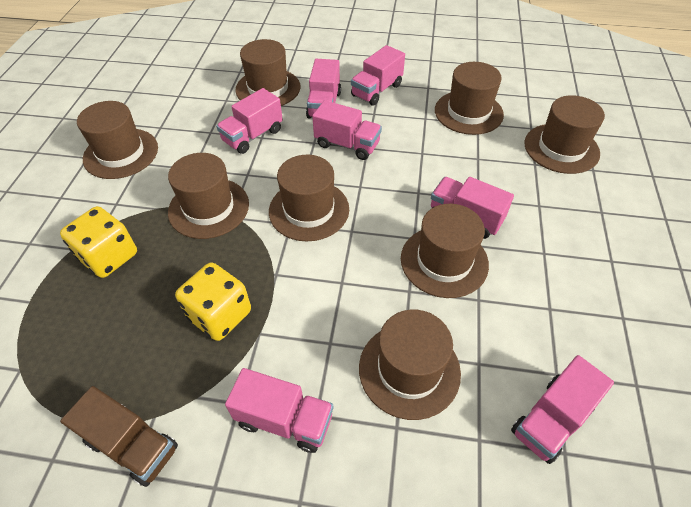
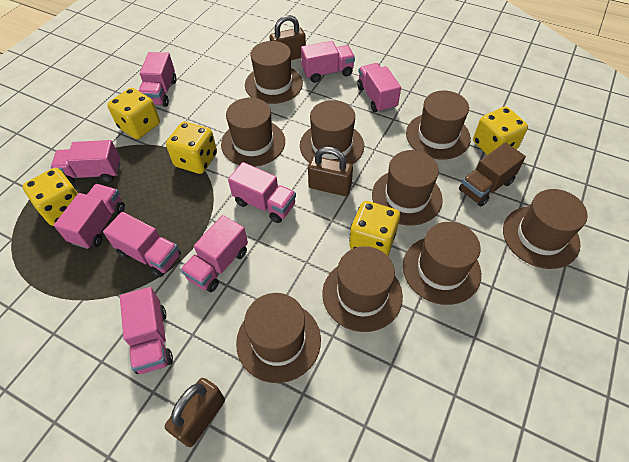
brown hat: [77,101,158,179] [168,153,249,239] [235,39,300,106] [269,155,349,242] [359,310,461,420] [401,204,489,298] [435,62,504,135] [524,95,605,174] = 8 -> [221,98,285,167] [236,293,321,383] [245,41,303,104] [300,100,364,165] [322,246,403,332] [372,150,443,225] [403,222,481,305] [406,91,471,160] [503,189,588,269] = 9
brown padlock: none = 0 -> [165,378,225,447] [270,15,306,60] [308,147,353,196] = 3
pink truck: [216,88,283,154] [225,368,334,453] [306,59,341,119] [312,100,382,160] [351,45,405,106] [431,177,514,239] [511,355,614,464] = 7 -> [51,140,121,184] [54,184,125,249] [103,212,181,277] [120,287,173,374] [139,52,177,107] [181,215,248,292] [228,162,296,223] [301,41,355,83] [357,63,401,113] = 9
yellow dice: [60,206,137,278] [175,262,251,341] = 2 -> [23,168,78,226] [107,88,160,139] [166,122,217,174] [349,201,400,256] [473,107,528,155] = 5

